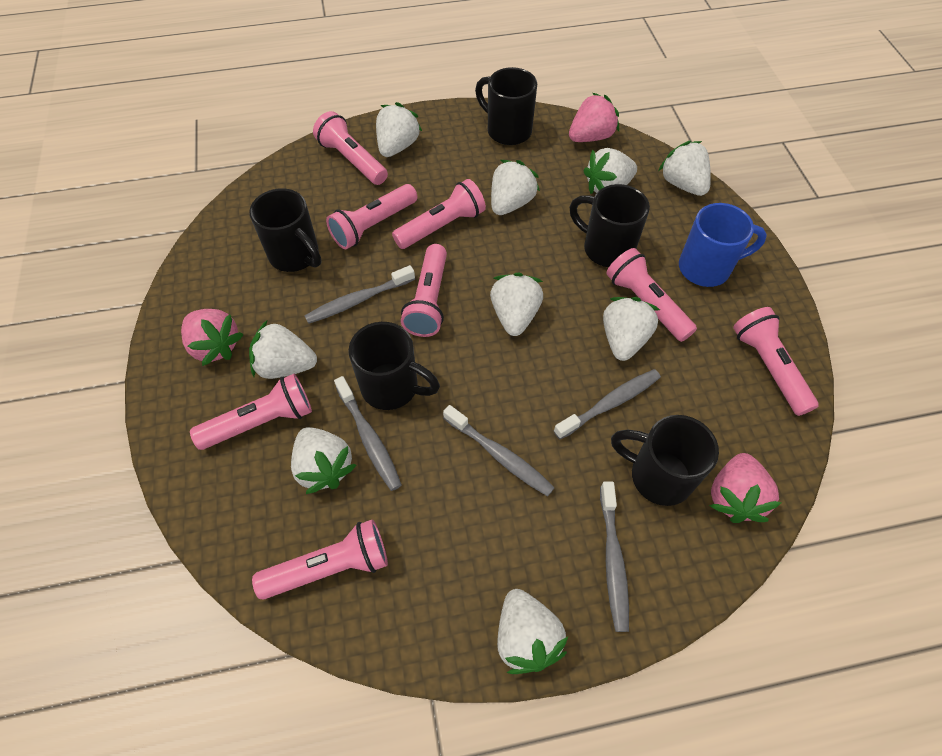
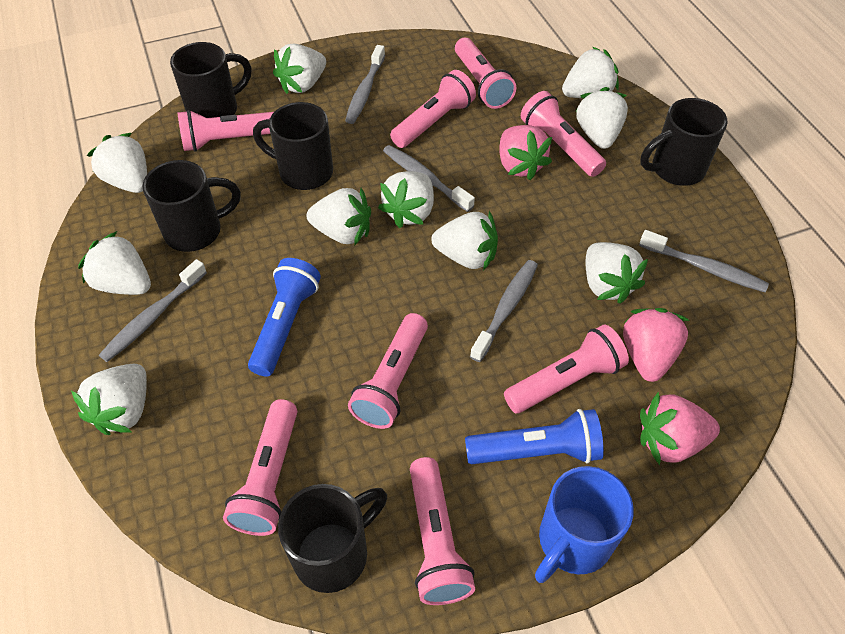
blue flashlight: none = 0 -> [248,258,321,377] [465,409,604,464] = 2
white strawberry: [249,320,317,379] [291,427,357,494] [376,102,422,157] [490,273,543,336] [491,160,540,215] [497,589,568,674] [583,148,637,194] [603,297,660,361] [658,141,711,196] = 9 -> [71,364,147,435] [78,231,151,295] [87,133,147,193] [273,44,326,94] [307,188,371,246] [378,171,434,228] [431,211,498,271] [562,47,619,98] [575,87,628,149] [586,242,648,304] = 10

